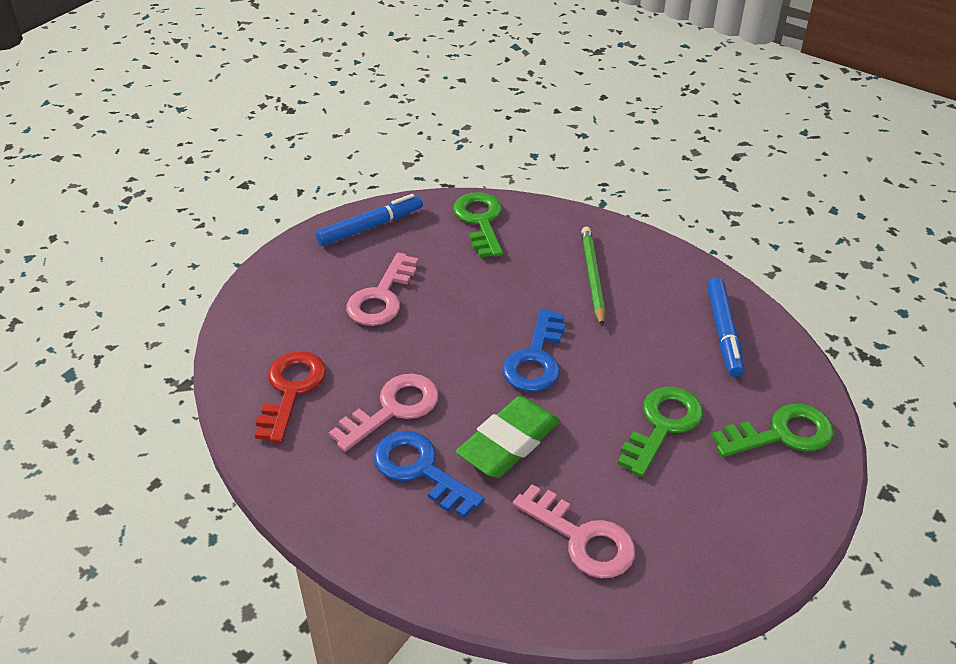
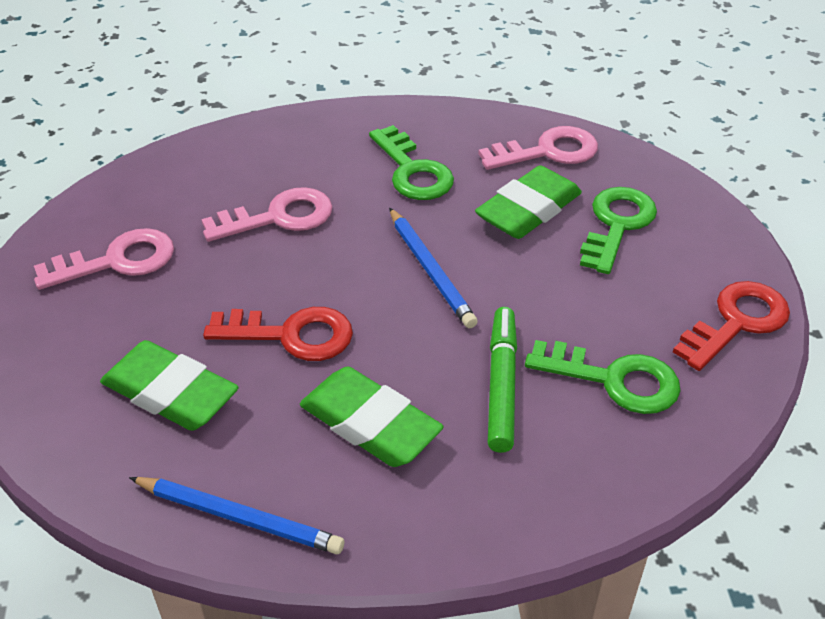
blue key: [373,431,485,518] [502,308,565,392] = 2 -> none = 0
blue marker: [316,194,423,246] [707,277,745,377] = 2 -> none = 0
blue pencil: none = 0 -> [129,477,344,554] [389,208,478,328] = 2
green eraser: [456,396,560,478] = 1 -> [100,340,239,431] [300,367,444,467] [475,165,582,239] = 3
green marker: none = 0 -> [488,307,517,453] = 1
green pencil: [581,227,605,327] = 1 -> none = 0
red key: [255,351,326,443] = 1 -> [203,307,353,361] [673,281,790,371] = 2

